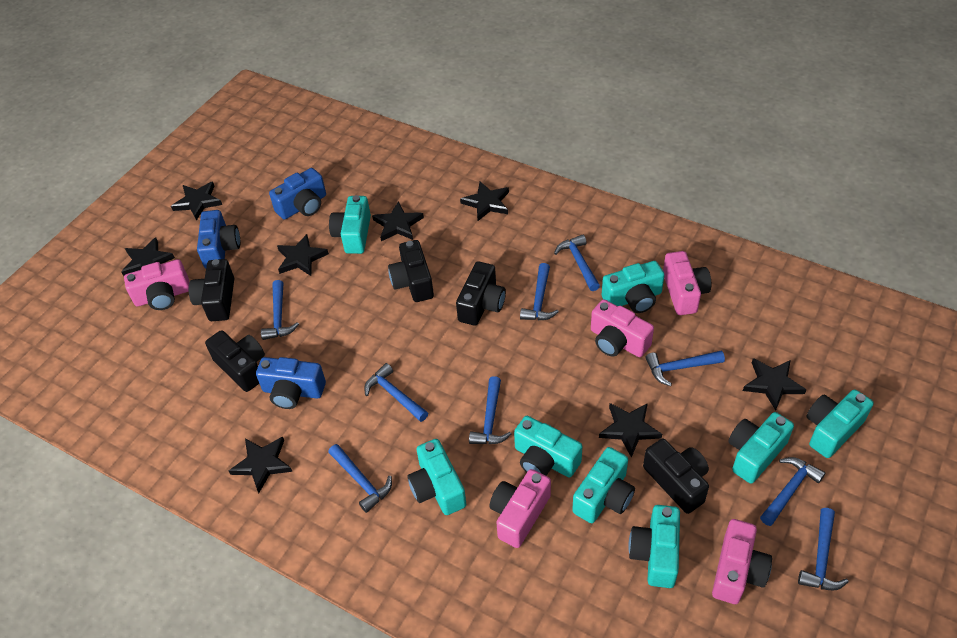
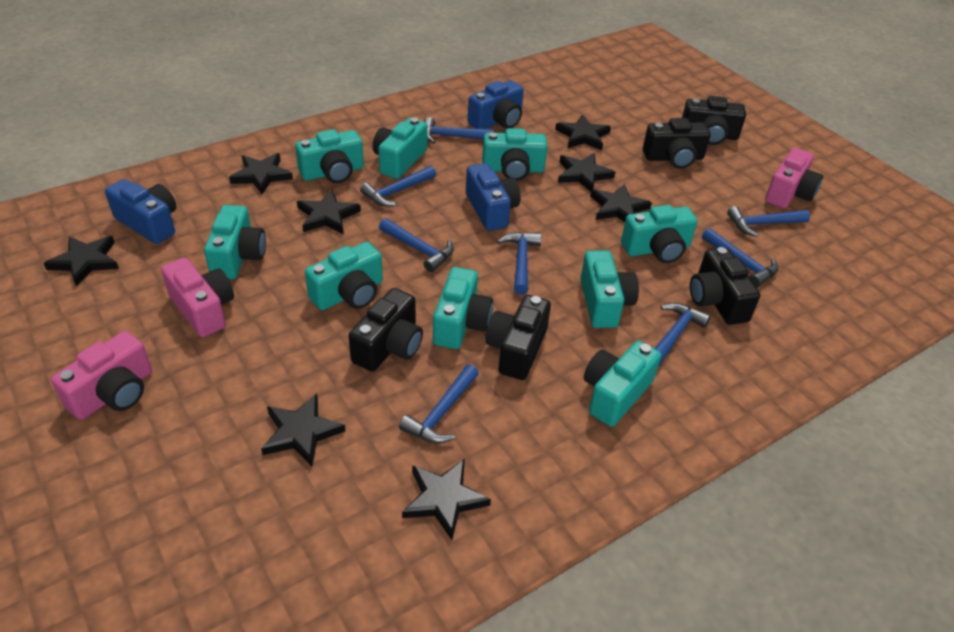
blue hammer: [261,280,299,340] [328,444,392,513] [364,363,428,422] [469,376,511,444] [520,263,559,320] [554,235,600,291] [645,351,725,386] [760,457,825,526] [798,508,849,590] = 9 -> [360,166,436,207] [379,218,454,272] [399,364,479,444] [424,117,494,144] [497,232,542,295] [654,303,711,367] [702,228,778,287] [727,206,810,237] = 8
pink camera: [124,259,189,310] [490,469,551,548] [591,299,654,357] [663,251,711,315] [712,519,772,604] = 5 -> [51,331,152,420] [161,258,234,337] [765,148,823,209] = 3
turquoise camera: [329,195,371,254] [407,439,467,515] [514,416,583,477] [572,447,635,523] [602,261,665,313] [628,505,680,588] [728,412,794,484] [806,389,874,458] = 8 -> [204,205,266,279] [295,129,364,183] [305,242,383,310] [373,118,427,179] [433,267,493,349] [482,128,547,181] [581,250,639,328] [584,341,661,427] [621,205,698,263] = 9

